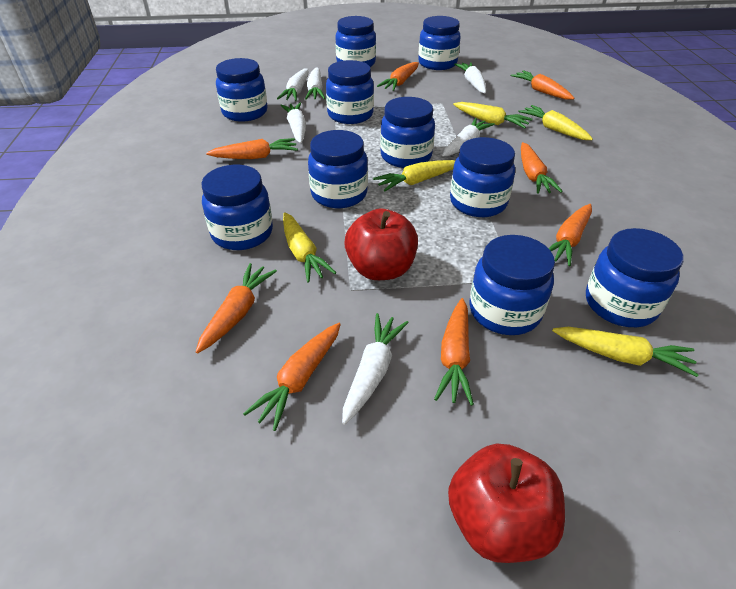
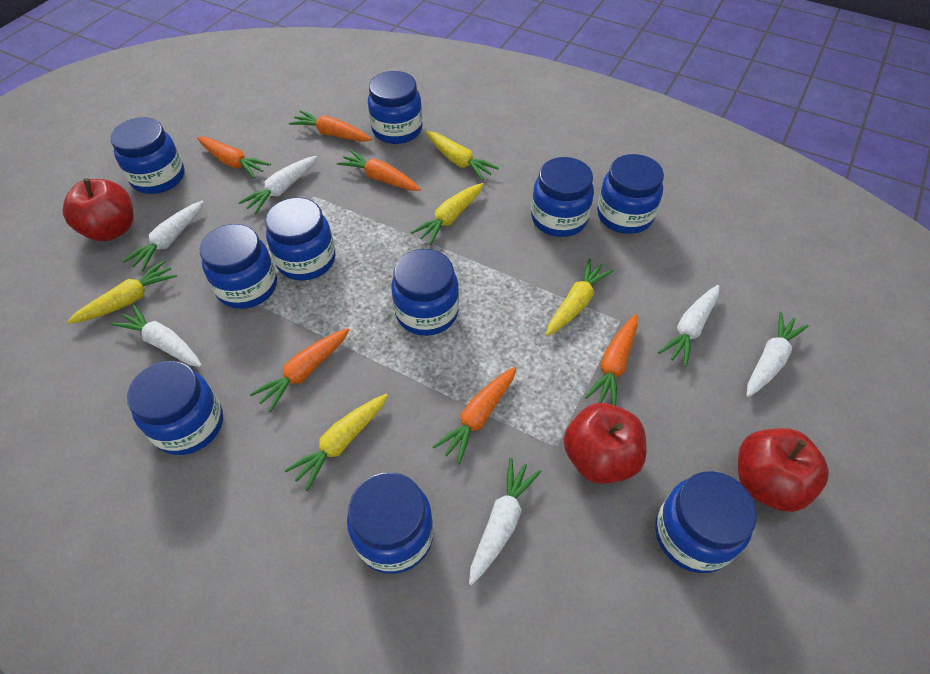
orange carrot: [196,263,277,353] [206,138,298,159] [243,323,341,431] [377,62,419,91] [434,298,474,406] [511,70,574,100] [521,142,563,194] [548,204,592,266] = 8 -> [197,137,271,178] [250,328,349,413] [289,110,372,142] [337,150,421,191] [432,367,516,464] [585,314,638,406] = 6
red apple: [344,208,418,280] [448,443,565,563] = 2 -> [63,178,134,241] [564,403,647,484] [738,428,829,512] = 3

